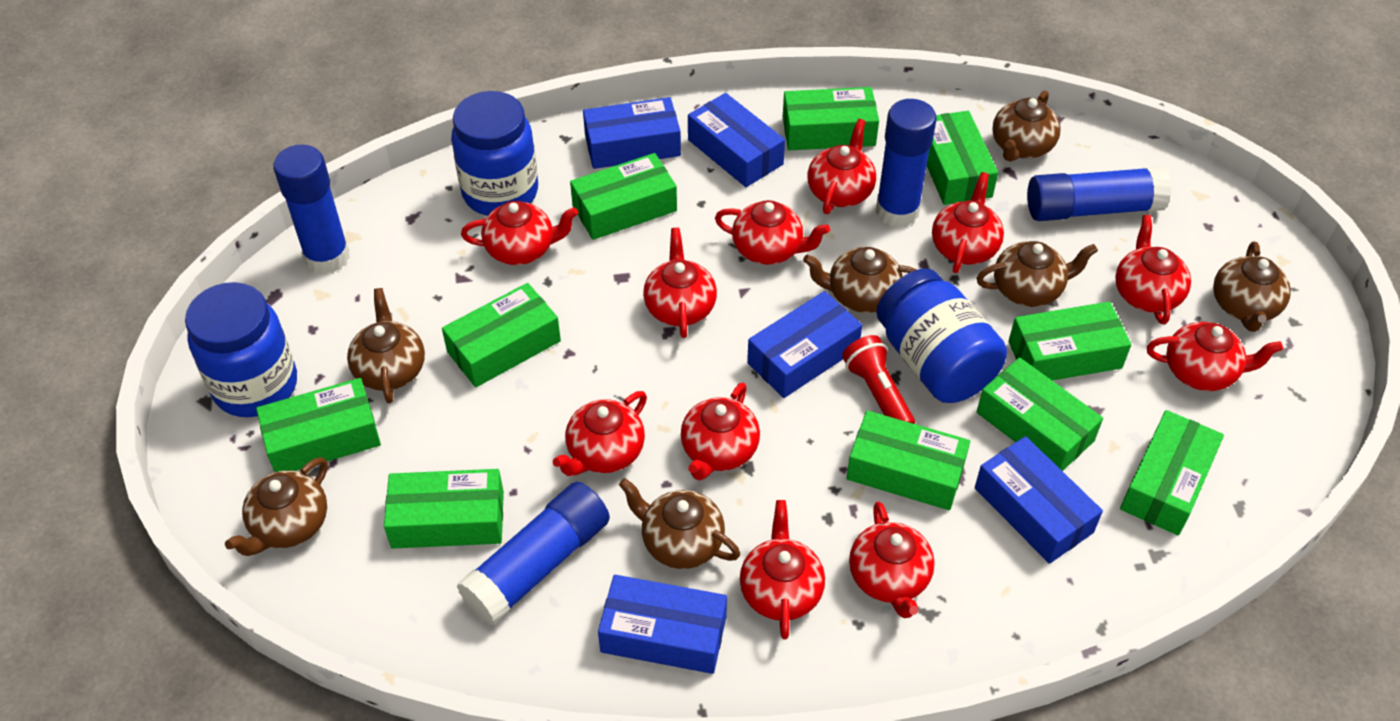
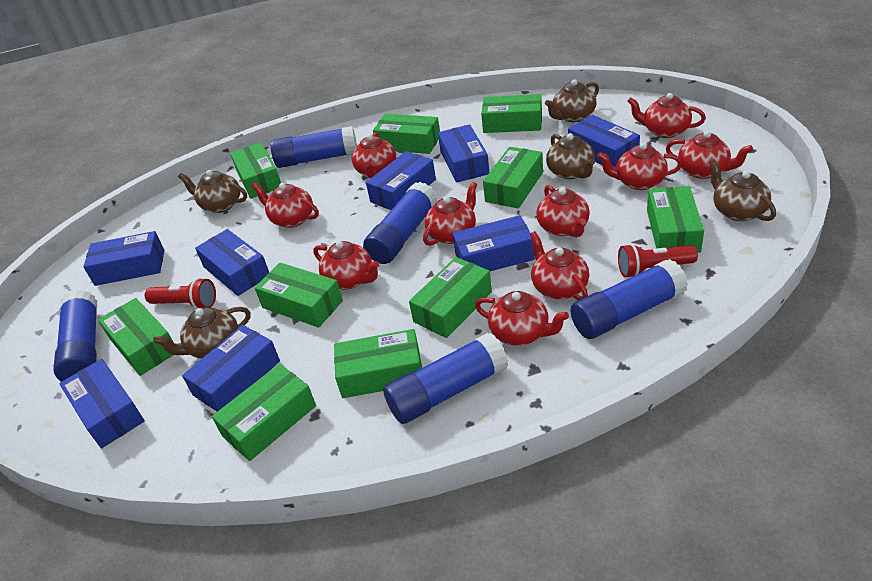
blue box: [583,97,681,169] [598,575,727,674] [688,93,785,187] [747,291,862,398] [975,436,1103,564] = 5 -> [59,359,145,448] [83,231,165,286] [182,325,280,412] [195,229,269,296] [366,151,436,210] [438,124,489,183] [452,215,535,271] [568,115,640,167] = 8
blue glue stick: [273,144,350,274] [457,482,610,625] [876,99,937,227] [1027,166,1171,221] = 4 -> [53,290,97,382] [271,126,357,168] [363,182,438,264] [383,333,508,424] [571,259,688,339] = 5
blue jar: [185,282,297,417] [451,91,538,216] [876,268,1007,403] = 3 -> none = 0
brown teapot: [225,457,328,556] [347,288,425,403] [619,478,740,569] [803,247,917,313] [977,241,1098,307] [992,91,1061,162] [1213,241,1291,332] = 7 -> [153,307,251,359] [178,170,247,213] [545,79,599,122] [546,133,595,179] [709,159,776,221] = 5
red flashlight: [842,335,915,424] = 1 -> [145,278,216,309] [618,244,698,277] = 2
red teapot: [461,201,578,265] [553,391,647,476] [643,228,717,338] [681,382,760,481] [715,200,830,265] [740,500,825,639] [807,119,876,214] [849,501,935,618] [932,172,1004,273] [1115,215,1191,324] [1147,322,1283,391] = 11 -> [251,182,319,228] [313,241,380,289] [352,132,396,179] [423,182,477,246] [475,291,569,346] [530,231,589,300] [536,185,590,237] [597,143,682,190] [627,93,706,138] [666,131,753,179] = 10

